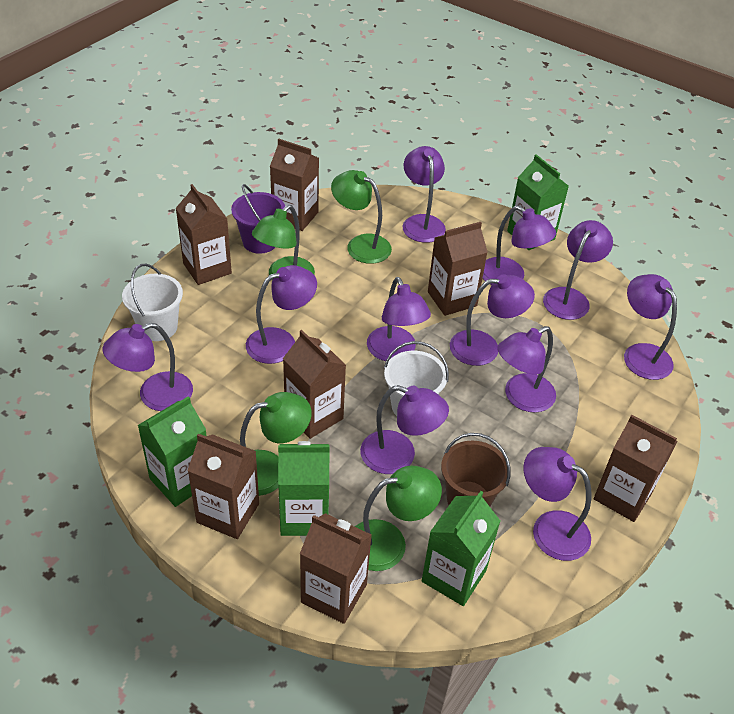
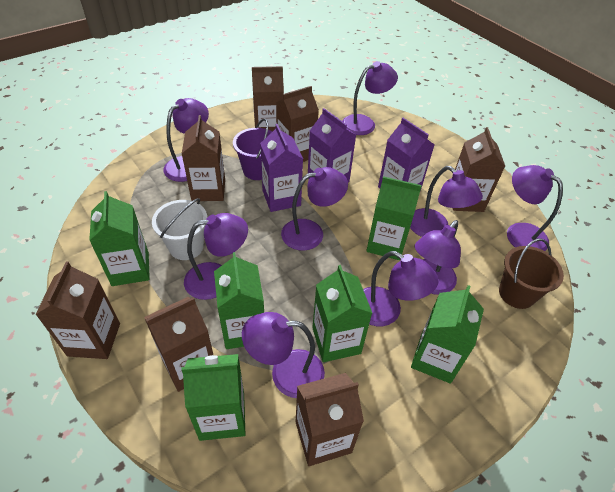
green carton: [138,396,207,507] [278,441,330,536] [422,491,500,606] [507,154,569,250] = 4 -> [89,191,150,286] [182,354,245,441] [214,252,264,349] [312,265,372,362] [366,176,422,260] [411,285,484,384] = 6
green lamp: [240,392,312,496] [252,205,315,280] [331,170,392,264] [355,466,442,571] = 4 -> none = 0
purple carton: none = 0 -> [260,124,303,212] [308,108,356,183] [378,118,434,191] = 3
purple lamp: [103,323,193,411] [246,265,317,364] [360,385,449,474] [367,277,431,361] [402,146,446,243] [450,274,535,366] [483,206,556,285] [497,326,556,413] [523,447,591,561] [543,220,613,320] [624,274,677,380] = 11 -> [163,98,209,182] [184,213,248,300] [242,312,325,398] [281,167,348,251] [342,61,398,135] [363,251,439,326] [410,166,483,237] [415,220,461,295] [507,165,563,251] = 9
white bucket: [122,264,183,341] [384,341,449,416] = 2 -> [152,198,207,260] = 1

